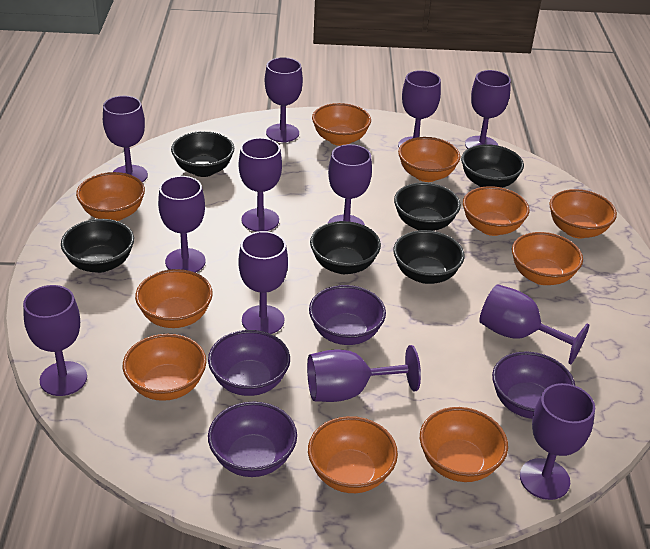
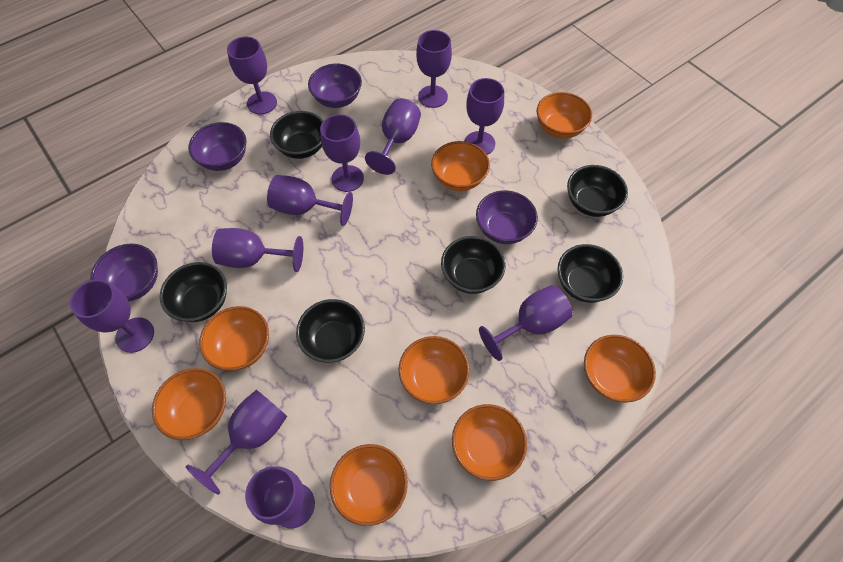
orange bowl: [76,172,145,221] [123,334,206,401] [135,269,213,328] [308,416,398,493] [312,103,371,146] [398,137,460,182] [420,407,508,482] [463,186,529,236] [512,232,583,285] [549,189,617,238] = 10 -> [152,368,226,440] [199,306,269,371] [330,444,408,526] [399,336,470,404] [431,141,490,191] [452,404,527,481] [537,92,592,139] [584,335,656,403] = 8
purple goblet: [23,285,87,396] [103,96,148,183] [158,176,206,273] [238,231,288,334] [239,138,282,232] [265,57,303,142] [307,345,421,402] [328,144,372,226] [398,70,441,147] [465,70,511,149] [479,284,589,365] [520,383,595,500] = 12 -> [70,280,154,353] [186,390,287,495] [212,228,303,272] [227,37,277,114] [245,466,315,528] [267,175,353,226] [320,114,364,192] [365,98,421,175] [416,30,452,108] [465,78,504,155] [479,285,573,361] = 11

